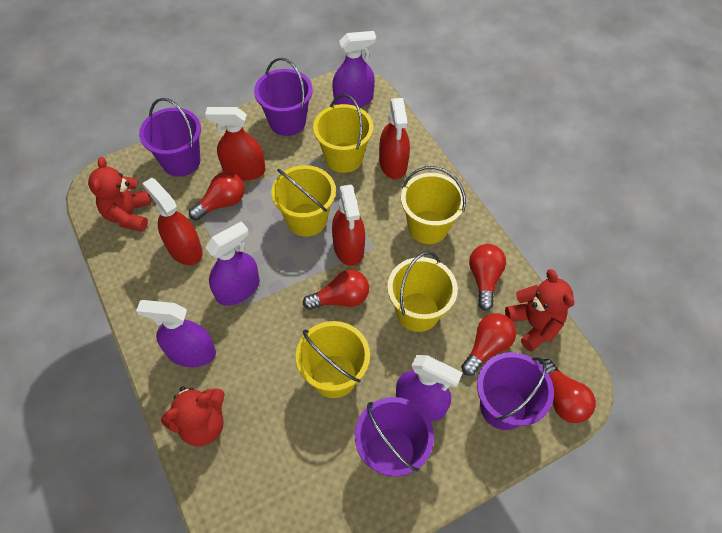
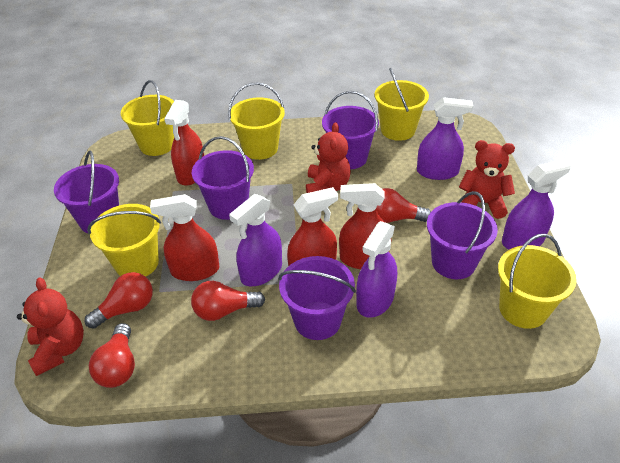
purple bucket: [139,98,201,177] [254,58,313,136] [355,397,434,477] [477,352,554,430] = 4 -> [54,151,119,233] [192,136,254,220] [279,256,356,340] [322,91,379,169] [427,191,498,279] = 5
red light bulb: [189,172,244,221] [303,270,369,310] [461,313,516,376] [469,244,506,311] [540,359,596,423] = 5 -> [85,272,153,329] [89,323,135,388] [191,281,265,321] [376,188,431,223] = 4

